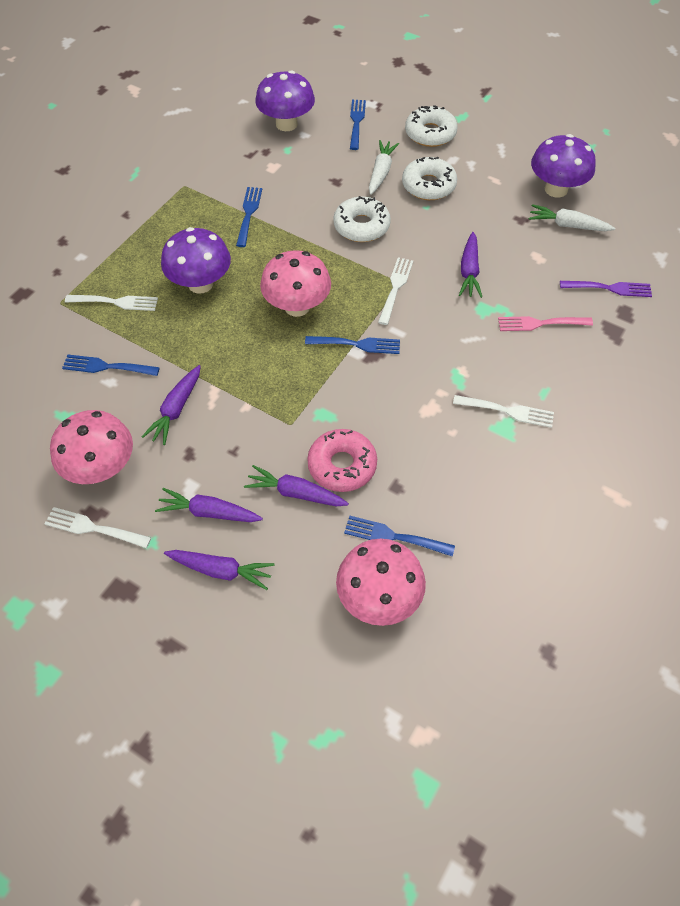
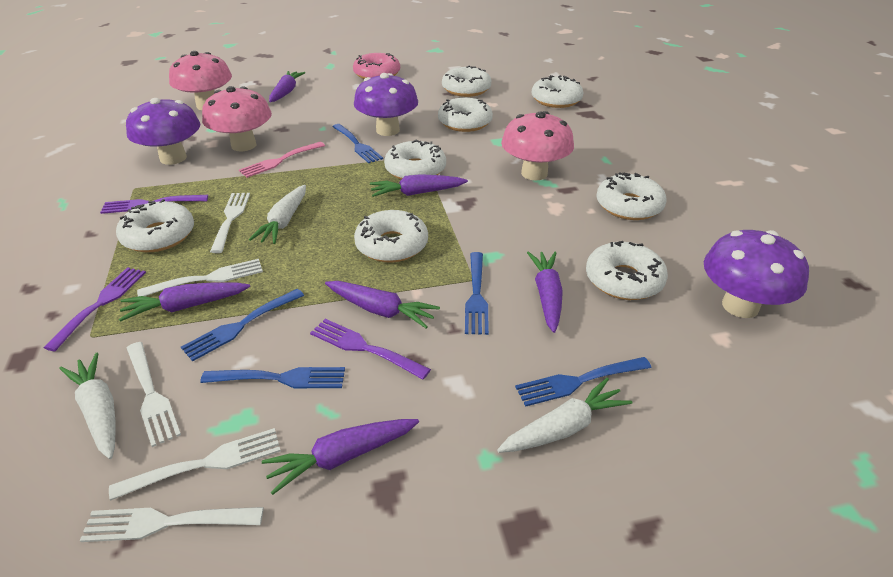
purple carrot: [142,365,201,445] [155,488,263,522] [164,550,275,590] [244,465,349,506] [459,232,482,298] = 5 -> [119,282,250,322] [262,419,419,495] [269,71,305,102] [325,281,440,329] [370,174,468,197] [527,251,563,333] = 6
purple fork: [560,281,652,297] = 1 -> [43,267,146,351] [100,195,208,214] [310,319,431,380] = 3
white carrot: [369,140,399,195] [529,204,615,231] = 2 -> [59,353,116,459] [249,185,306,244] [497,378,632,453] = 3
white donut: [333,196,391,242] [402,157,457,200] [405,105,458,147] = 3 -> [116,199,194,252] [354,210,428,262] [384,140,446,180] [438,98,493,132] [442,66,491,97] [532,75,584,108] [586,241,668,300] [596,172,666,220] = 8
white fork: [45,507,151,548] [65,295,158,311] [378,257,413,325] [453,395,554,428] = 4 -> [80,507,264,542] [109,428,281,501] [127,342,181,447] [137,259,263,296] [210,193,250,253] = 5

